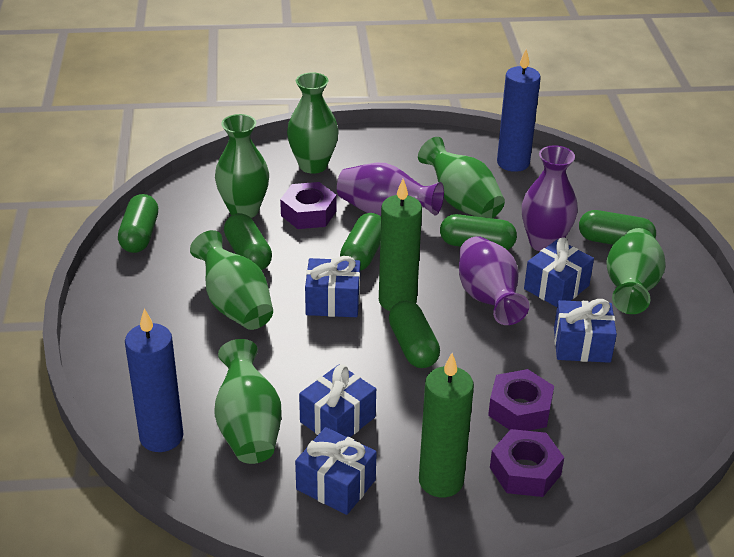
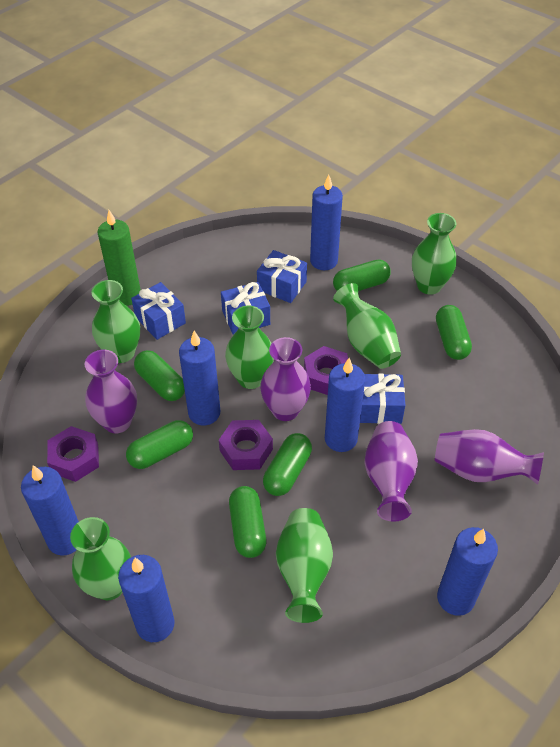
blue candle: [125,308,183,452] [497,49,541,172] = 2 -> [21,465,79,555] [118,555,174,642] [179,331,220,426] [310,174,343,270] [325,358,365,452] [437,527,498,616] = 6
blue gift: [295,427,377,515] [299,364,376,437] [305,256,360,317] [524,238,594,307] [554,299,617,363] = 5 -> [131,282,186,340] [221,282,270,335] [257,250,307,303] [360,374,405,424] = 4
green candle: [379,179,422,311] [419,353,474,498] = 2 -> [97,210,141,306] = 1
purple vase: [337,163,444,216] [459,236,529,325] [522,145,578,251] = 3 -> [85,350,137,433] [260,337,311,421] [364,421,418,522] [435,429,544,485] = 4

